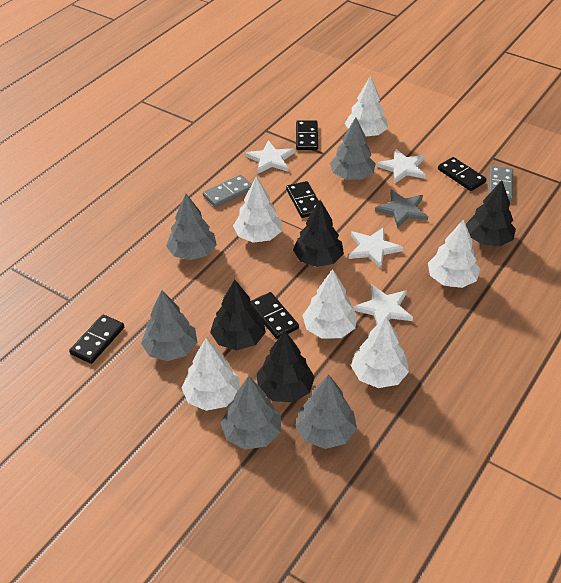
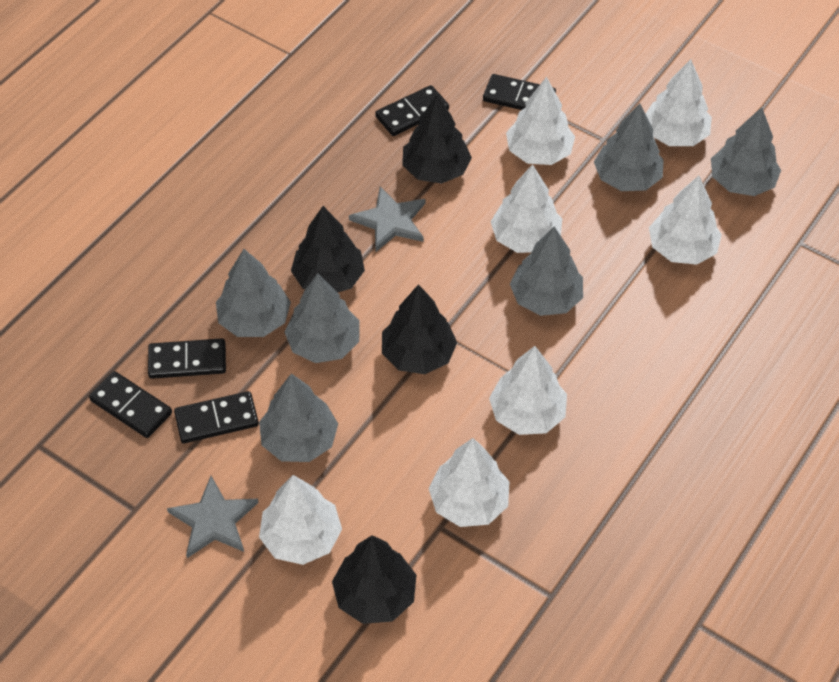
grey domino: [203,175,252,207] [488,166,513,201] = 2 -> none = 0
grey star: [375,190,428,228] = 1 -> [167,476,259,558] [349,186,425,252] = 2
grey tree: [141,291,197,361] [166,194,217,260] [221,376,281,449] [296,375,357,449] [330,118,376,180] = 5 -> [216,249,291,337] [259,373,338,462] [284,273,359,363] [510,226,583,316] [594,104,664,191] [711,107,781,196] = 6
white star: [245,140,295,174] [349,227,403,268] [353,284,413,325] [377,149,426,183] = 4 -> none = 0
white tree: [181,338,240,411] [233,177,282,243] [302,269,357,339] [345,76,388,137] [351,316,409,388] [428,219,480,288] = 6 -> [259,475,342,565] [429,438,510,527] [489,346,567,435] [490,164,562,253] [506,77,575,165] [646,59,712,146] [649,176,722,265] = 7

